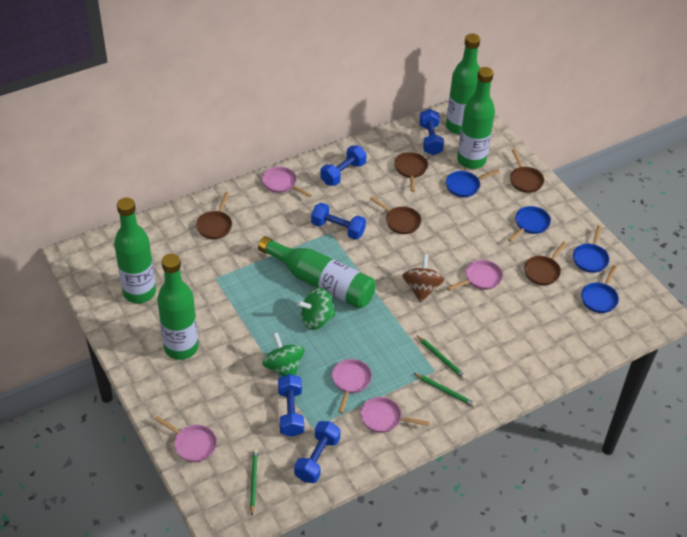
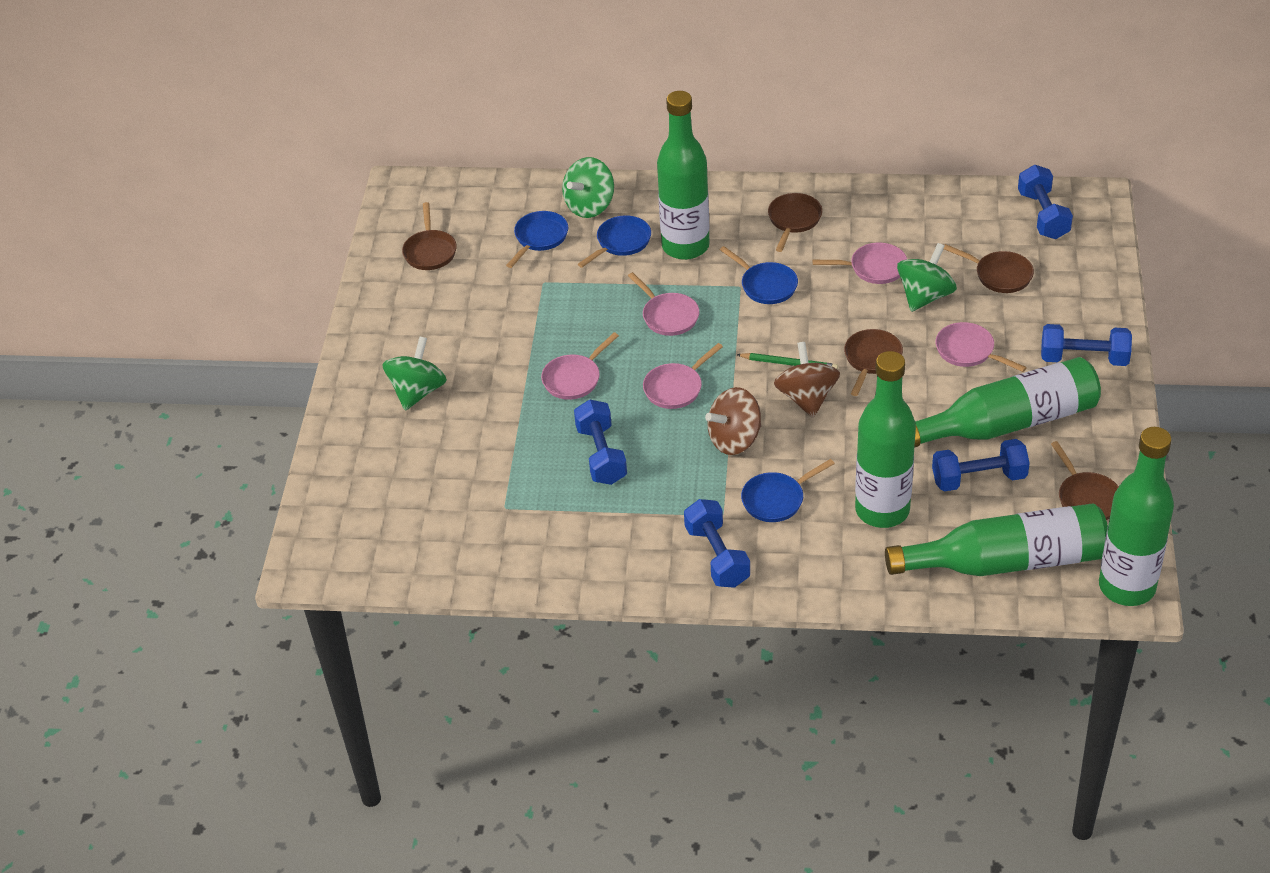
brown spinning top: [402,254,444,302] = 1 -> [705,387,761,455] [774,342,840,418] = 2
green pencil: [250,449,258,515] [414,373,476,407] [417,335,466,379] = 3 -> [736,353,838,369] = 1
green spinning top: [262,332,305,376] [297,288,336,330] = 2 -> [382,336,447,411] [562,157,614,218] [897,243,957,312] = 3

